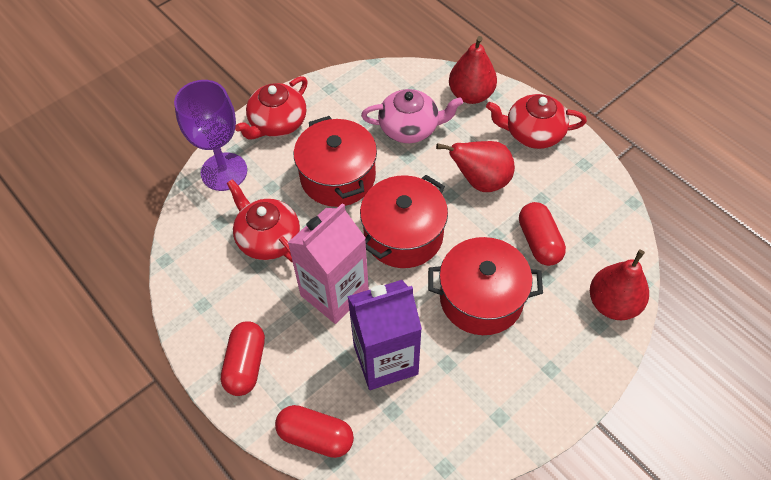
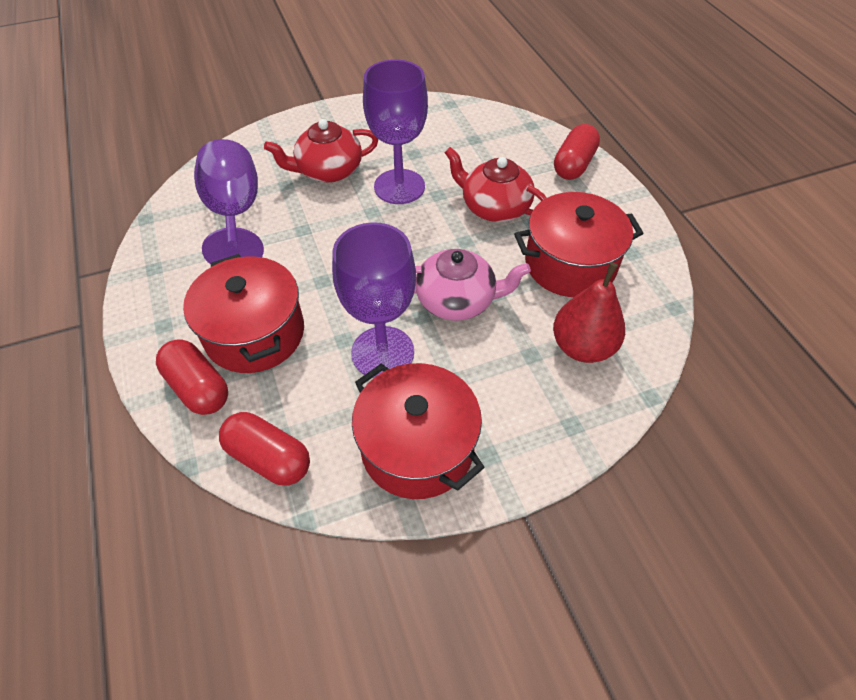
pink carton: [288,203,369,324] = 1 -> none = 0
purple carton: [347,280,422,390] = 1 -> none = 0
purple goblet: [174,80,247,191] = 1 -> [194,139,264,264] [332,222,416,378] [363,59,428,204] = 3
red pear: [436,141,515,192] [449,36,497,104] [590,249,649,320] = 3 -> [553,262,625,363] = 1
red teapot: [227,179,300,263] [235,76,308,140] [486,94,587,149] = 3 -> [264,119,378,183] [444,147,547,222] = 2

